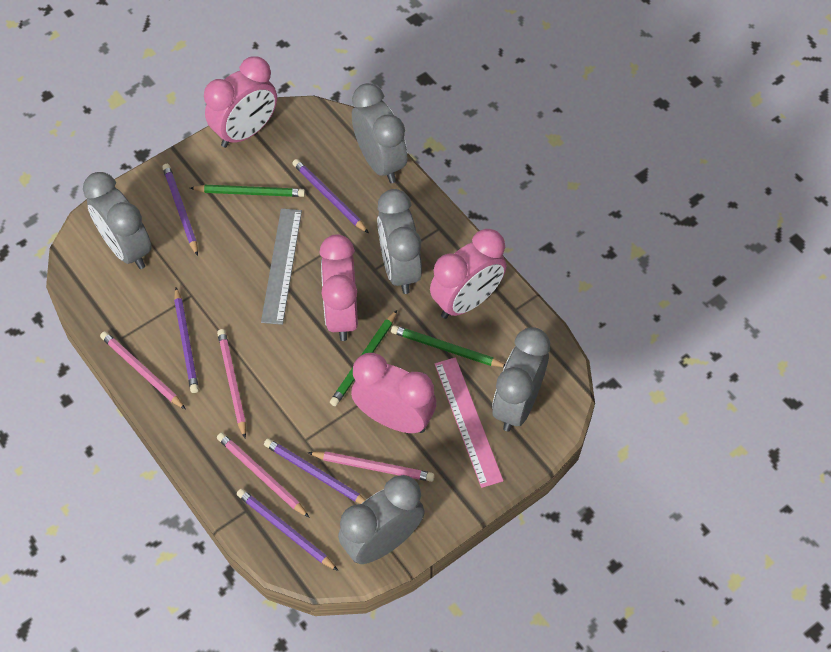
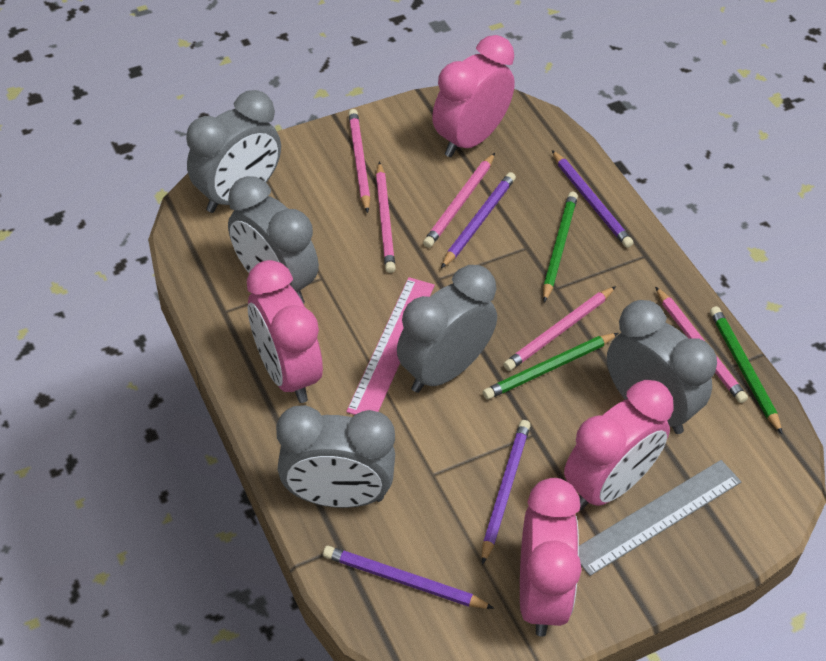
pink pencil: [100,331,186,410] [217,329,246,438] [217,432,310,518] [308,451,435,482] = 4 -> [348,109,370,213] [376,162,396,273] [423,153,495,248] [503,286,616,371] [655,286,748,403] = 5
purple pencil: [162,164,198,256] [174,287,199,393] [237,488,338,571] [264,438,366,504] [292,159,369,233] = 5 -> [323,546,494,609] [441,172,516,268] [482,420,531,565] [552,150,633,248] = 4

